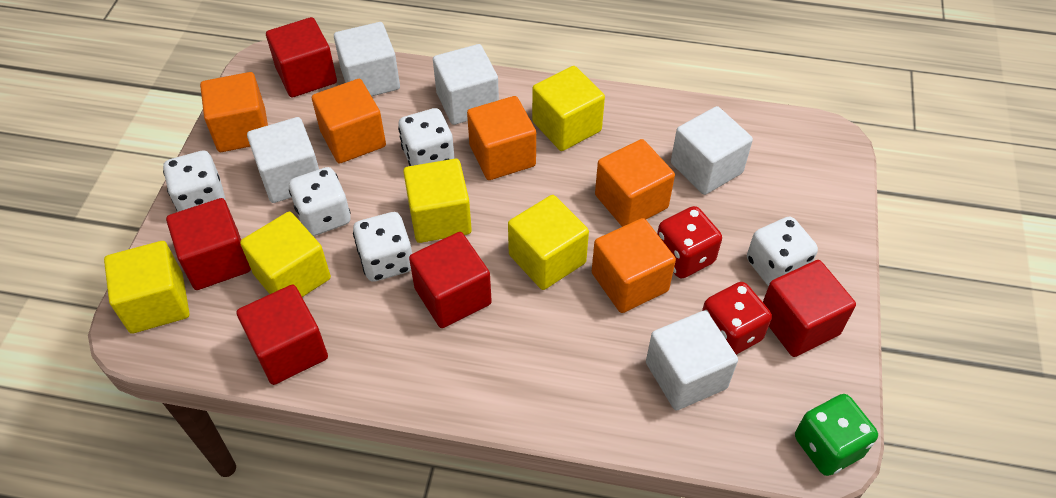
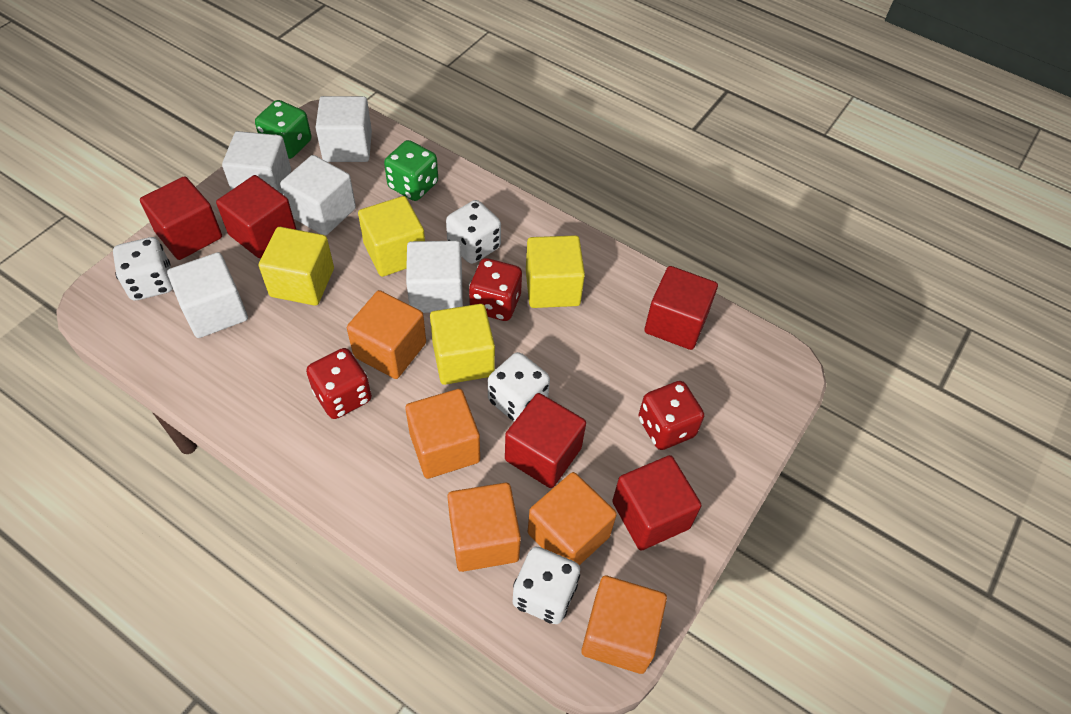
green dice: [795,394,878,476] = 1 -> [255,100,311,159] [384,140,438,201] = 2
red dice: [657,206,722,278] [702,282,772,355] = 2 -> [306,348,372,419] [469,258,522,321] [639,381,704,450] = 3
white dice: [163,151,225,212] [289,167,351,236] [353,212,412,281] [398,108,454,166] [747,217,818,286] = 5 -> [113,237,173,300] [446,200,501,264] [488,352,550,422] [513,547,580,624] = 4
yellow cube: [104,241,189,334] [240,212,331,297] [403,159,472,243] [508,195,589,290] [532,66,605,151] = 5 -> [259,227,334,306] [358,196,425,277] [430,304,495,385] [526,235,585,308] = 4

